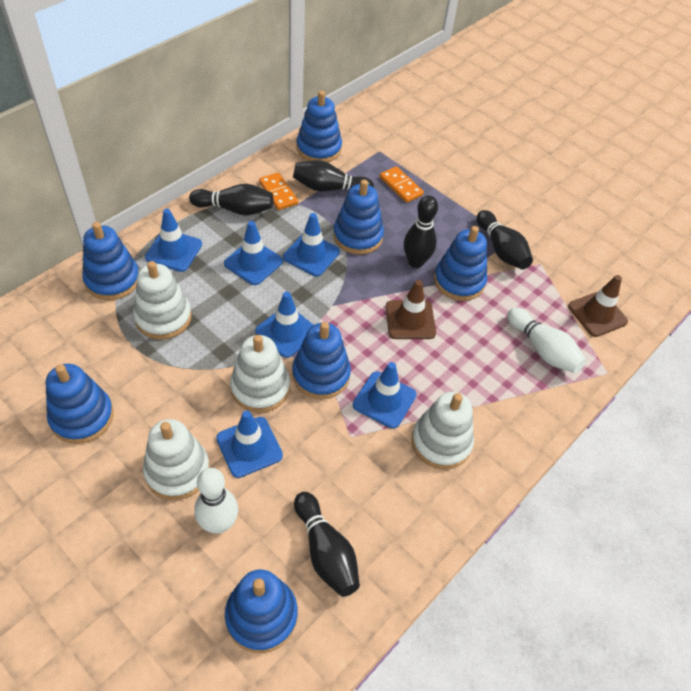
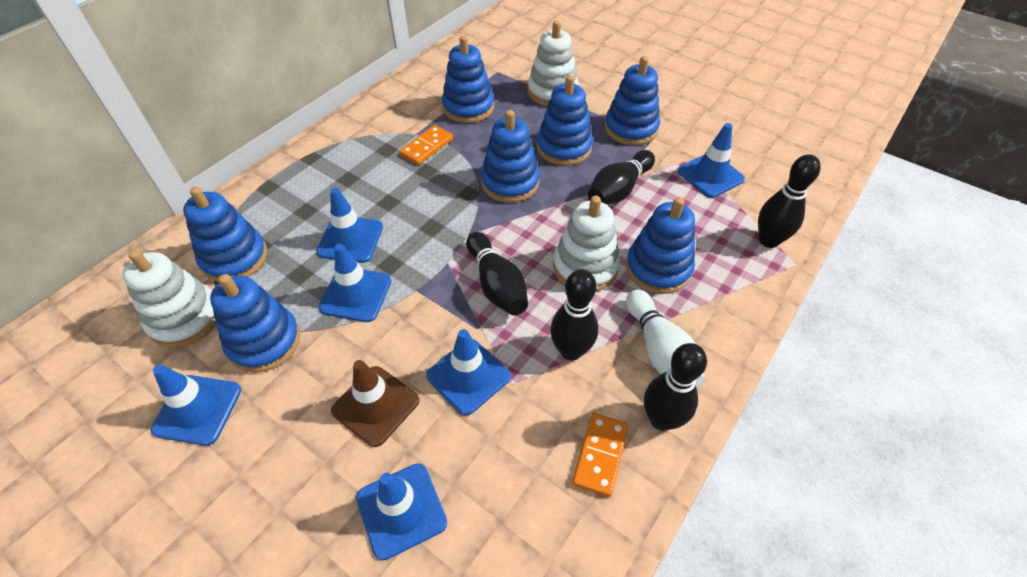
brown traffic cone: [386,280,436,339] [568,275,628,337] = 2 -> [331,360,420,447] = 1
white bowling pin: [194,468,238,534] [507,307,586,373] = 2 -> [626,289,705,388] = 1
white stacking toy: [133,261,192,339] [143,419,210,500] [230,335,290,413] [411,391,474,469] = 4 -> [123,249,216,348] [528,20,579,106] [553,196,620,291] = 3

